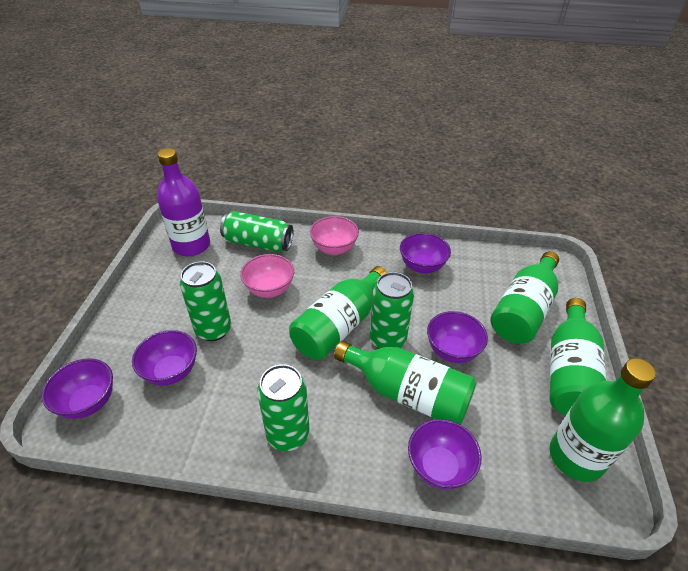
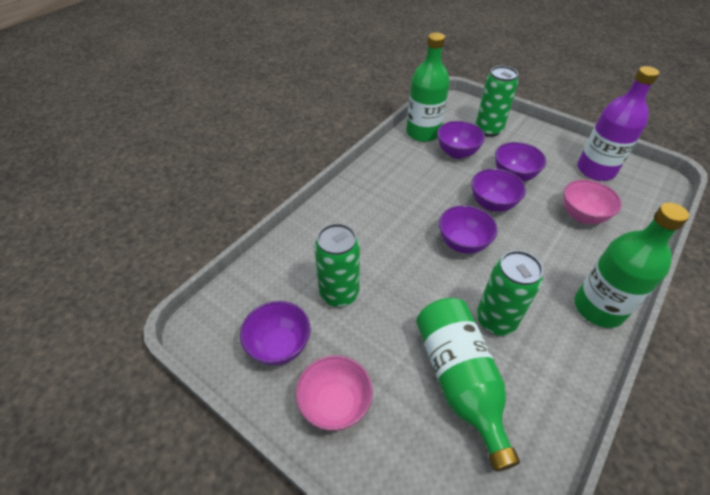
green bottle: [289,266,387,360] [334,341,476,425] [491,251,559,344] [549,358,656,482] [550,298,607,415] = 5 -> [406,33,450,142] [416,298,520,472] [574,203,689,328] = 3
green can: [180,261,231,341] [220,211,293,252] [257,364,310,451] [370,272,414,349] = 4 -> [314,223,360,307] [476,66,518,137] [477,250,543,336] = 3

